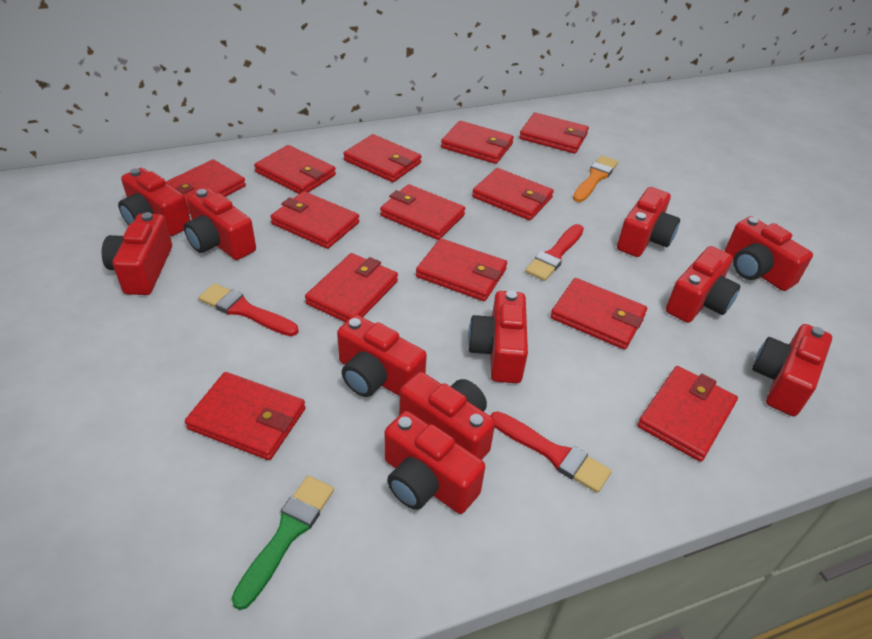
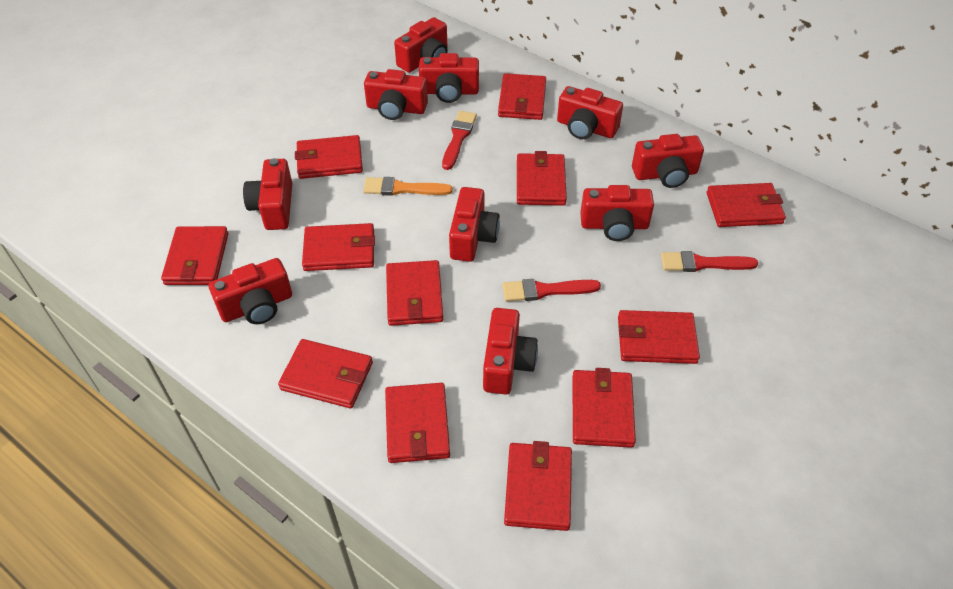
green brush: [231,476,334,610] = 1 -> none = 0
red camera: [102,212,172,295] [118,168,191,236] [184,188,256,260] [337,315,427,397] [384,411,485,514] [399,372,495,460] [468,291,528,383] [617,187,680,257] [666,246,740,323] [725,216,813,291] [752,324,832,416] = 11 -> [209,258,292,324] [243,158,292,230] [364,69,428,120] [394,17,448,73] [419,53,479,103] [449,187,500,262] [483,308,538,395] [557,86,623,139] [580,185,654,241] [632,134,704,188] = 10
red wallet: [166,159,246,214] [185,372,306,460] [254,145,336,194] [270,191,359,249] [305,253,398,322] [343,134,422,182] [380,184,465,240] [416,238,507,301] [441,121,514,164] [472,168,554,220] [519,112,589,154] [550,278,647,350] [637,366,738,462] = 13 -> [161,226,228,285] [278,339,373,408] [295,135,363,179] [302,223,375,271] [385,383,450,463] [386,260,443,326] [498,73,546,120] [504,441,572,531] [517,151,567,206] [572,368,636,448] [618,310,700,364] [707,183,786,227] = 12

